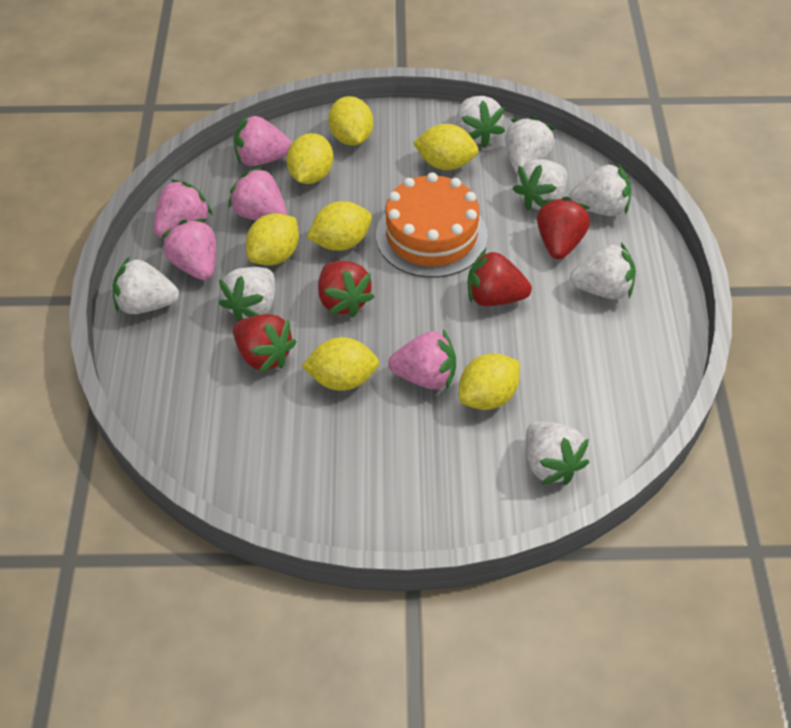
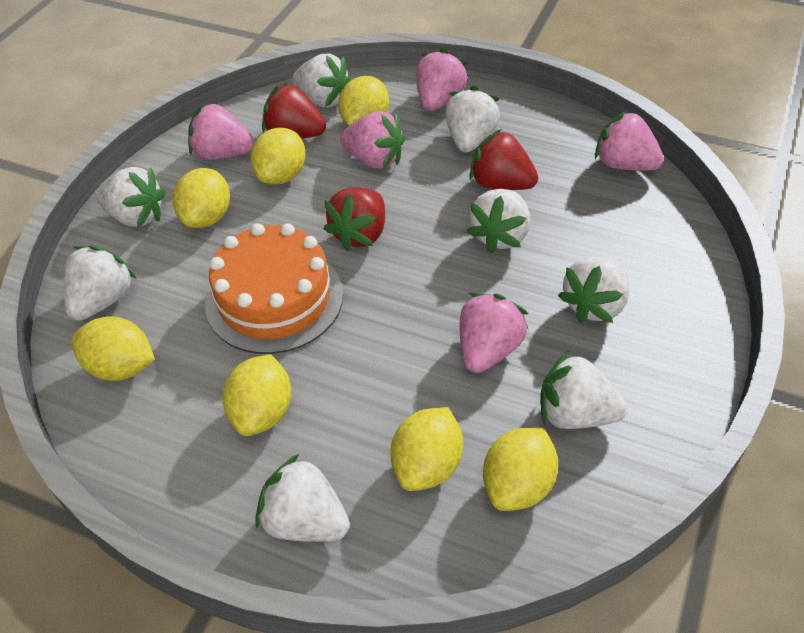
red strawberry: [233,314,297,373] [318,261,375,317] [468,248,532,306] [537,196,590,259] = 4 -> [262,82,326,138] [324,187,385,251] [469,129,538,190] = 3

